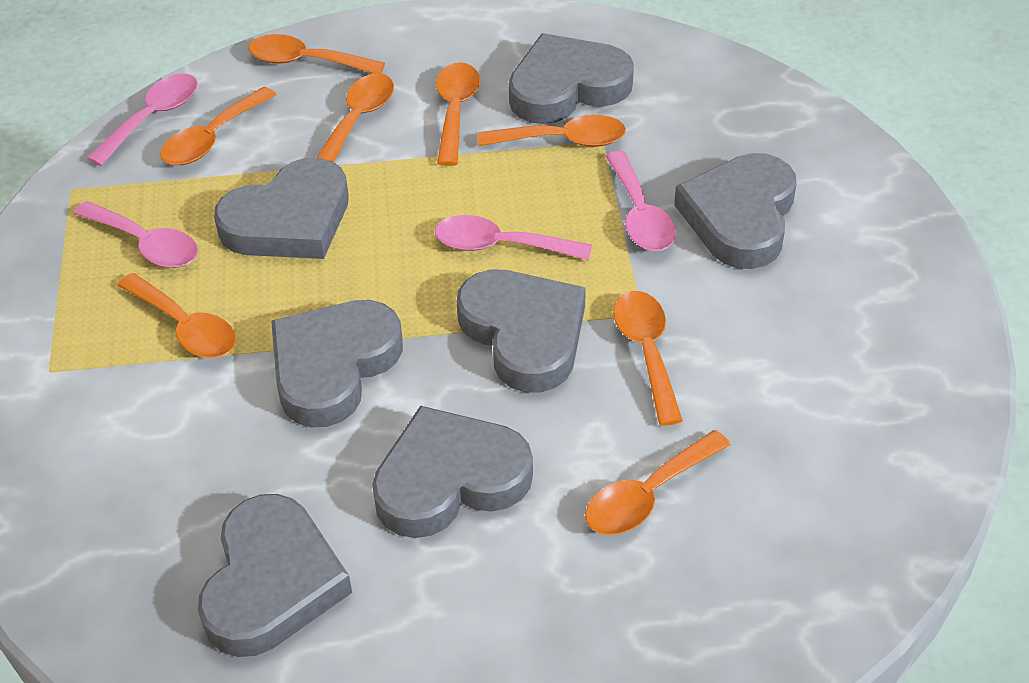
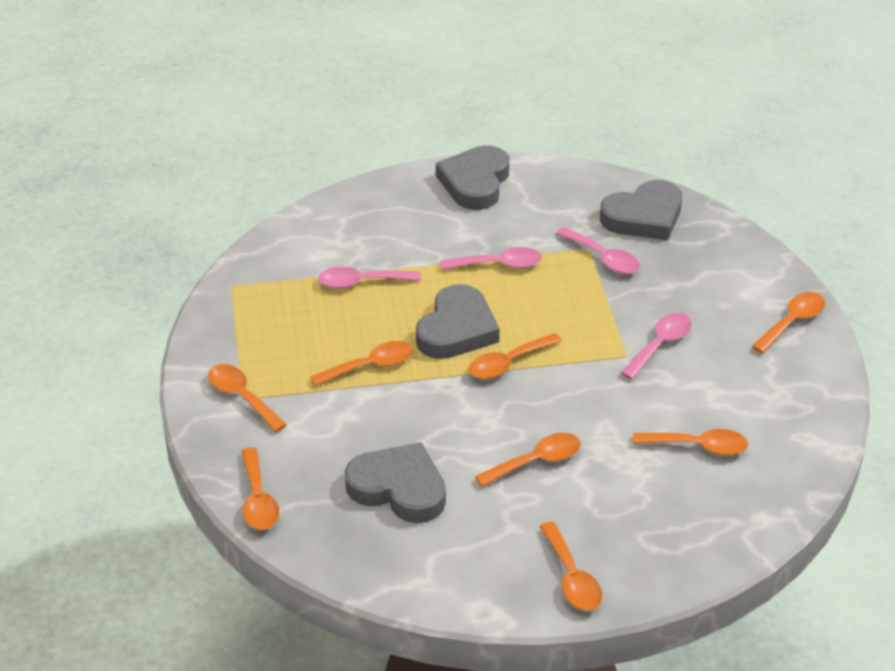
grey heart: [198,494,352,657] [214,158,349,259] [271,300,403,427] [372,406,533,538] [457,269,586,393] [509,33,634,124] [674,153,797,269] = 7 -> [345,442,446,523] [416,284,500,359] [436,145,510,210] [600,180,682,240] = 4

